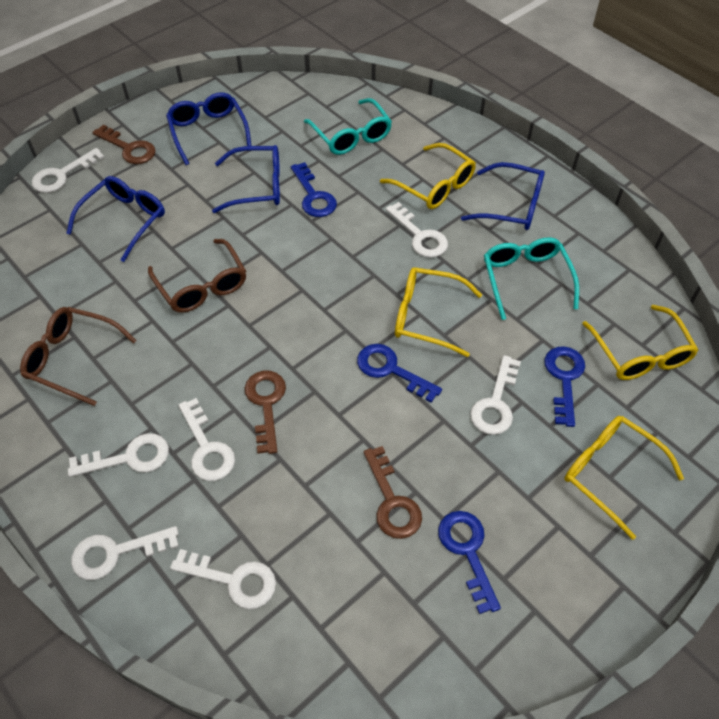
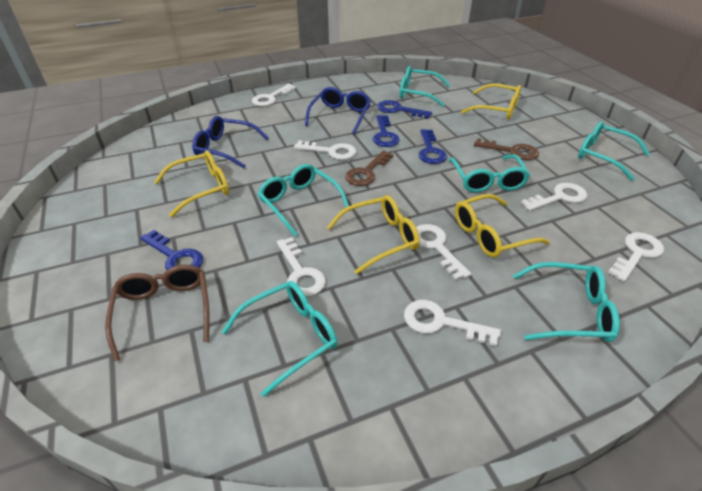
blue glasses: [66,176,165,262] [166,92,251,165] [212,145,280,213] [461,162,545,230] = 4 -> [192,116,268,168] [305,87,371,134] = 2
brown glasses: [20,307,137,406] [148,239,246,313] = 2 -> [105,265,210,362] = 1
brown key: [92,125,156,164] [245,371,286,454] [364,446,422,539] = 3 -> [345,151,394,186] [474,138,539,160] = 2
turquoise glasses: [304,98,392,155] [484,238,579,320] = 2 -> [222,281,337,397] [258,164,349,236] [400,66,450,107] [448,154,530,193] [513,262,620,342] [578,121,650,181] = 6

